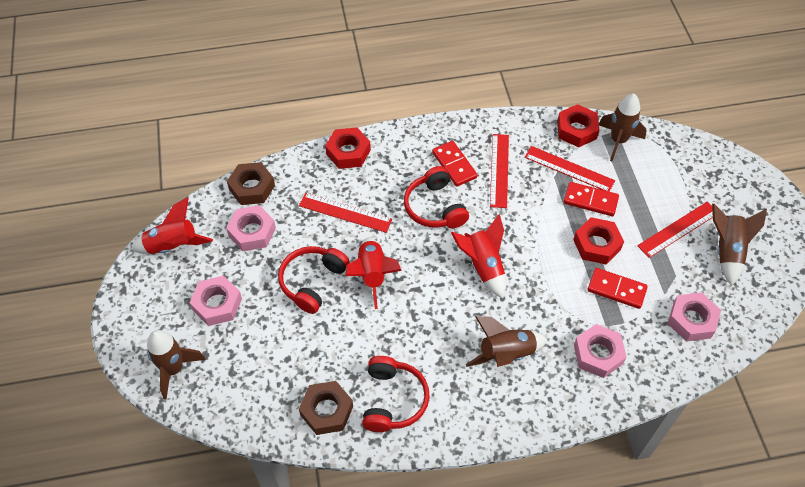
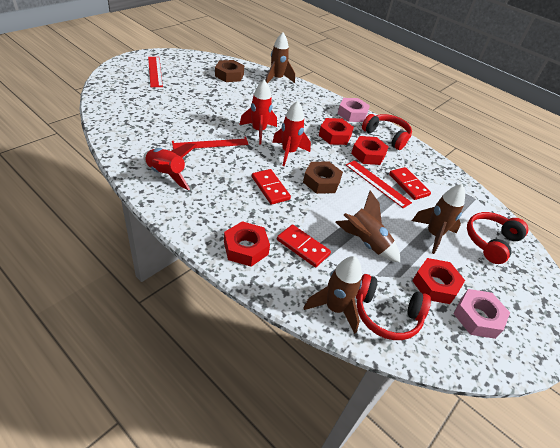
pink nut: [190,276,242,326] [226,205,276,251] [574,324,627,378] [668,292,721,342] = 4 -> [338,98,370,122] [454,289,510,339] = 2
red nut: [325,127,371,169] [557,104,600,147] [573,217,624,264] = 3 -> [224,221,270,267] [319,118,354,145] [351,136,388,165] [412,258,465,304] = 4
red ruler: [299,193,392,233] [490,134,509,208] [525,146,615,192] [637,201,713,258] = 4 -> [148,57,163,87] [172,136,249,150] [346,160,412,208] = 3

